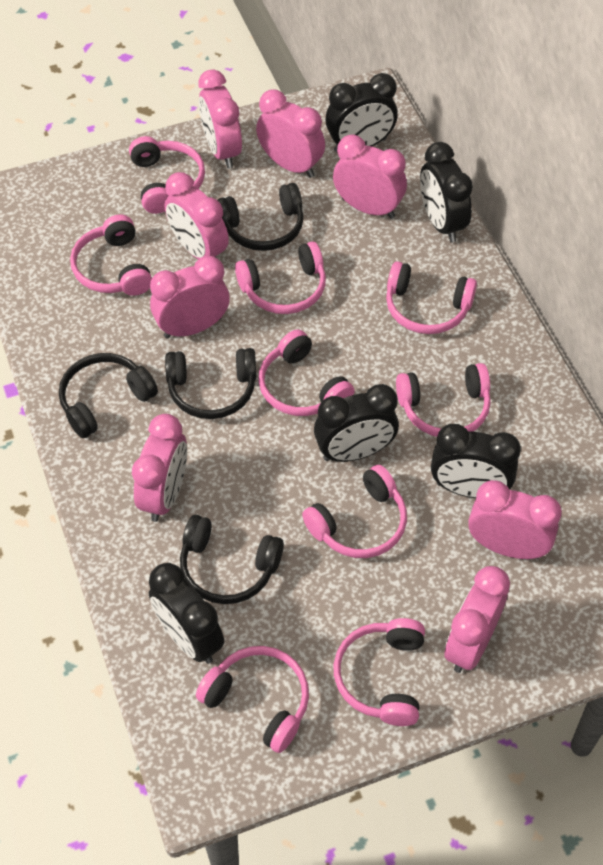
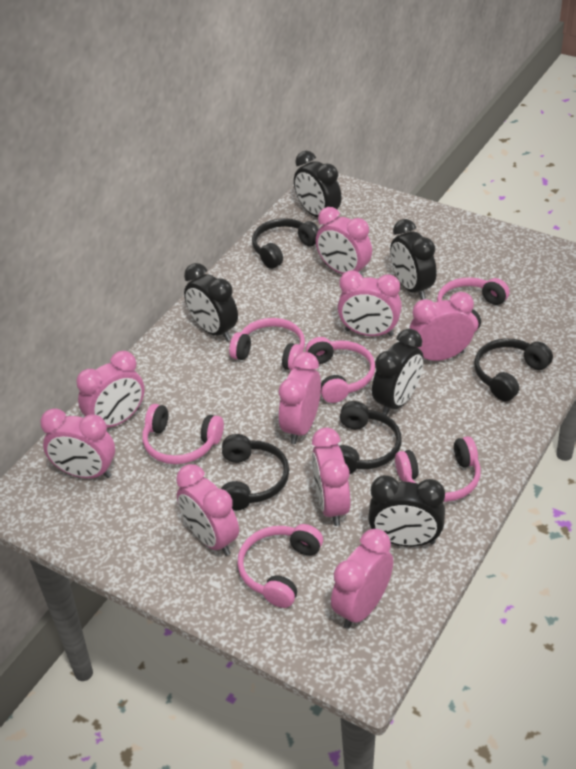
pink clock: [132,414,187,522] [150,256,230,339] [165,172,229,260] [199,69,242,169] [256,90,325,178] [333,135,407,219] [444,566,510,673] [468,480,562,559] = 8 -> [40,408,115,478] [76,351,144,428] [176,464,239,556] [279,352,321,444] [312,428,351,526] [316,207,372,278] [331,529,393,629] [338,270,402,337] [409,292,474,361] = 9
pink headphones: [70,214,152,296] [129,136,205,214] [196,646,309,753] [235,241,326,314] [258,329,355,416] [302,465,407,558] [333,618,425,726] [386,261,477,334] [396,363,491,437] = 9 -> [142,404,224,464] [229,318,305,370] [237,524,323,608] [305,337,375,403] [395,436,481,502] [437,277,509,333] = 6

